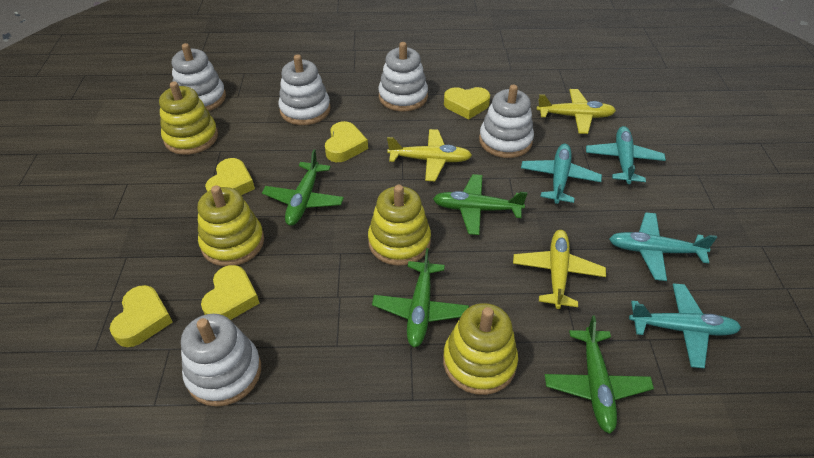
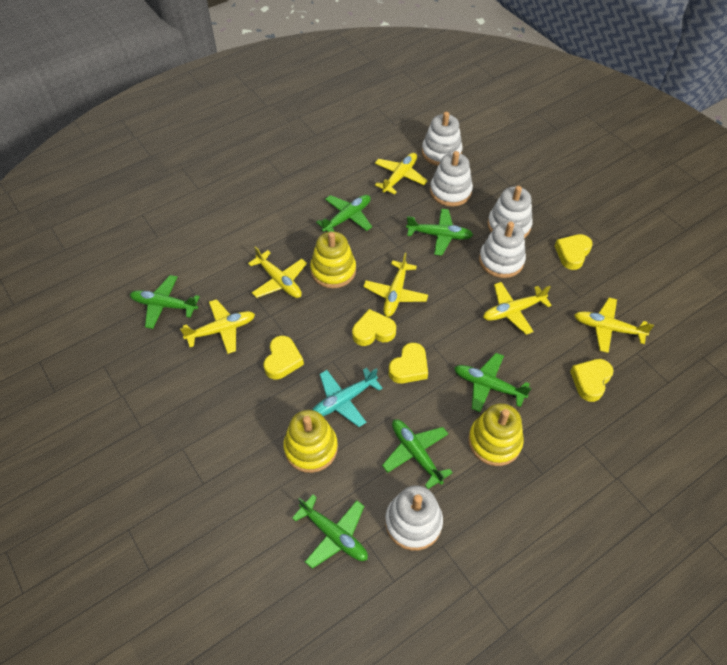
green plane: [262,149,344,226] [372,248,469,347] [433,174,527,235] [545,316,654,434] = 4 -> [130,275,200,329] [292,495,368,569] [316,195,372,232] [382,419,453,489] [406,209,473,256] [454,353,531,412] = 6
turquoise plane: [521,144,602,204] [586,126,666,184] [609,212,717,281] [629,283,741,368] = 4 -> [312,368,383,427] = 1
yellow plane: [387,129,472,181] [513,230,606,309] [537,89,616,134] = 3 -> [180,299,255,354] [248,246,307,298] [363,253,428,317] [375,153,428,195] [483,282,552,335] [574,298,654,353] = 6
yellow stacking toy: [159,81,218,155] [197,185,264,266] [368,185,431,266] [443,303,518,395] = 4 -> [283,410,338,473] [310,231,356,288] [468,403,524,466] = 3

